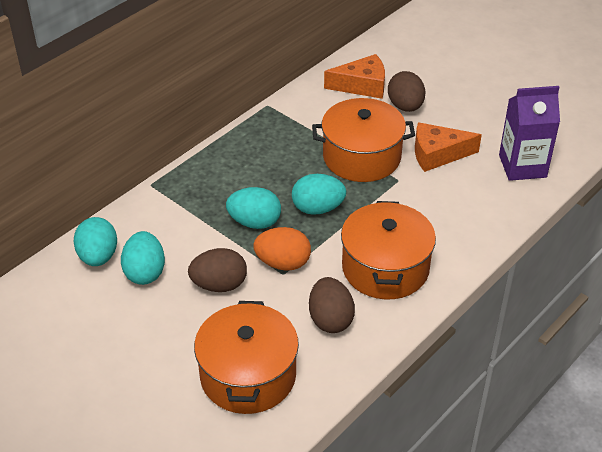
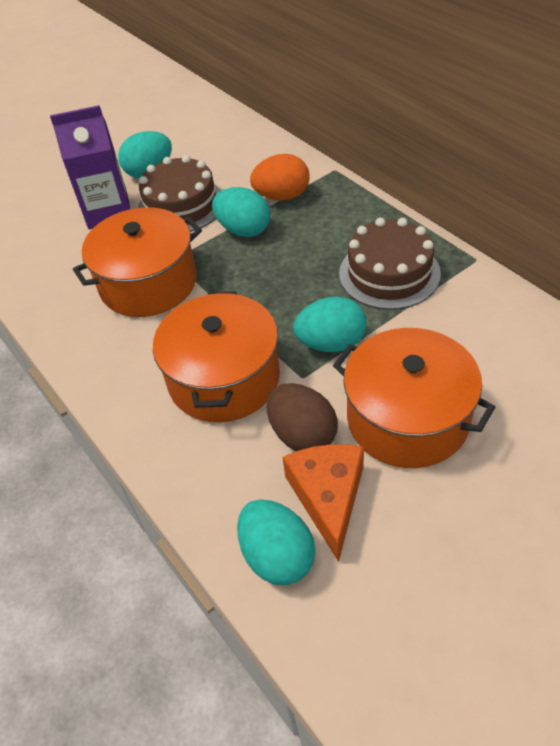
brown cake: none = 0 -> [138,155,222,232] [339,218,441,310] = 2
brown egg: [188,248,247,292] [309,277,355,333] [388,71,425,112] = 3 -> [267,383,338,451] = 1
orange cheese: [324,54,385,99] [415,122,482,172] = 2 -> [282,444,364,562] = 1

